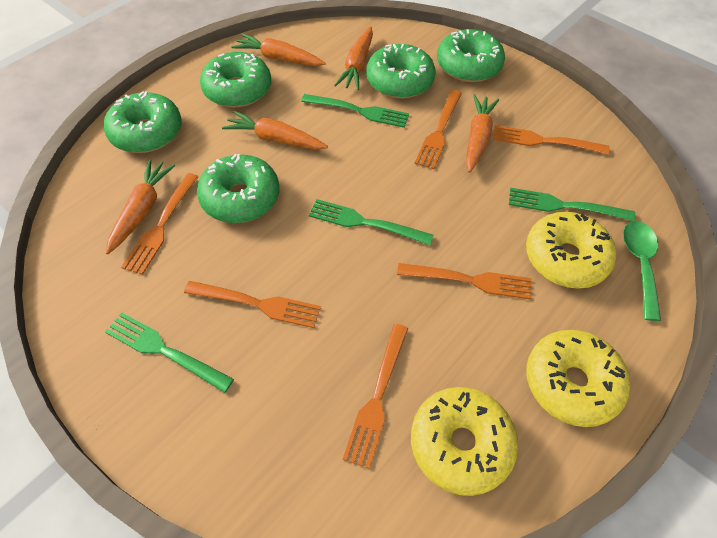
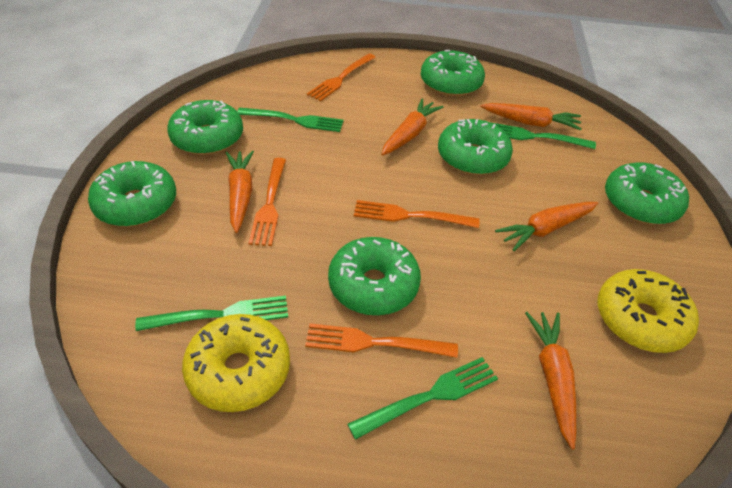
green donut: [104,91,182,153] [197,154,279,223] [200,52,271,108] [366,44,435,99] [437,29,505,82] = 5 -> [88,161,176,227] [167,100,243,155] [328,237,421,315] [421,50,485,97] [438,119,513,175] [605,162,689,225] = 6
green spoon: [623,221,661,321] = 1 -> none = 0
orange fork: [121,173,198,275] [184,281,321,328] [343,324,408,469] [397,263,532,300] [415,90,462,169] [493,125,609,155] = 6 -> [249,158,286,246] [305,323,458,358] [307,53,376,101] [354,200,480,228] = 4
yellow donut: [411,387,518,496] [526,212,616,289] [526,330,630,427] = 3 -> [182,314,290,412] [597,269,699,353] = 2

